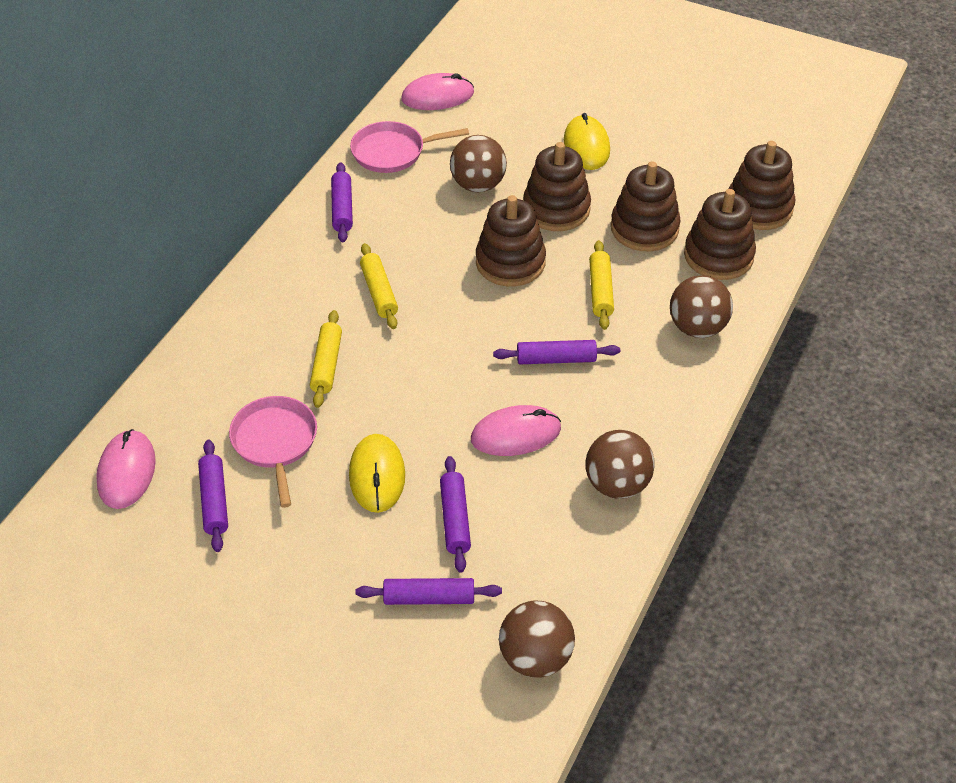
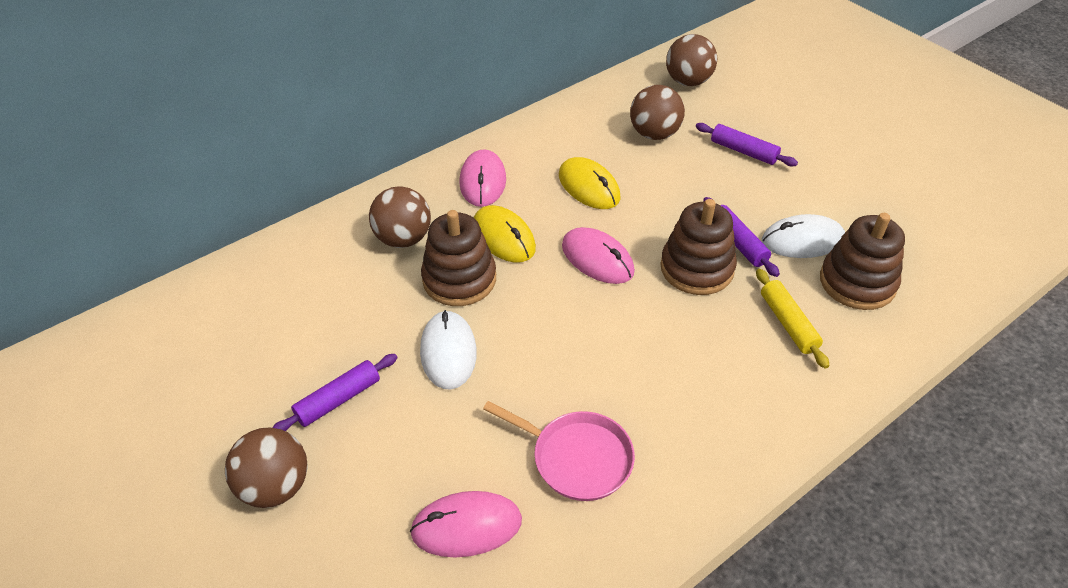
brown stacking toy: [476,195,546,287] [523,142,591,231] [611,161,681,251] [684,189,756,280] [729,141,795,230] = 5 -> [421,210,496,306] [660,199,737,295] [820,213,905,310] = 3
pink pan: [229,396,317,508] [350,121,469,173] = 2 -> [483,401,635,501] = 1
purple rolling pin: [198,440,228,552] [331,162,353,242] [356,578,502,605] [440,456,471,573] [493,340,620,364] = 5 -> [273,354,398,431] [696,123,798,166] [703,197,780,277] = 3
white mouse: none = 0 -> [420,310,477,390] [762,214,845,258] = 2
yellow rolling pin: [310,310,342,408] [360,243,398,329] [589,240,614,330] = 3 -> [756,269,829,369] = 1

